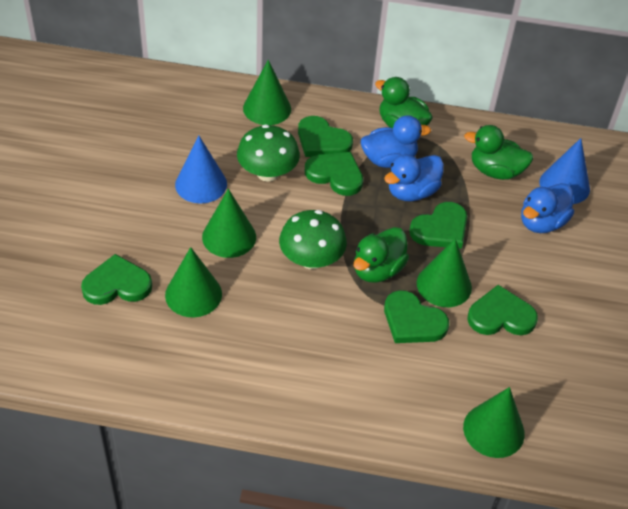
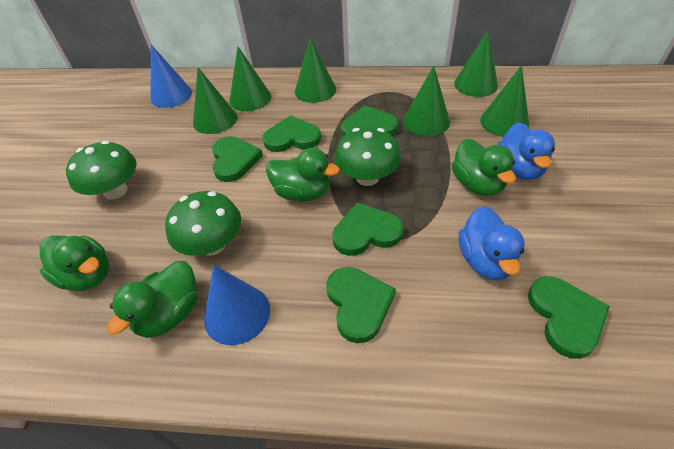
blue duck: [361,115,431,168] [384,155,444,201] [521,183,574,233] = 3 -> [459,206,525,280] [498,123,555,180] = 2
green cone: [165,247,222,317] [202,189,256,258] [243,60,291,125] [417,238,472,307] [463,387,525,458] = 5 -> [193,68,237,134] [229,47,271,111] [295,38,336,103] [403,66,450,136] [454,30,498,97] [480,65,529,137] = 6
green duck: [353,227,409,283] [375,77,433,128] [464,125,534,180] = 3 -> [40,235,110,291] [107,261,198,338] [266,148,340,202] [452,139,516,196] = 4
green mushroom: [237,124,300,182] [279,210,347,269] = 2 -> [66,141,137,200] [165,191,241,256] [335,127,401,186] = 3

